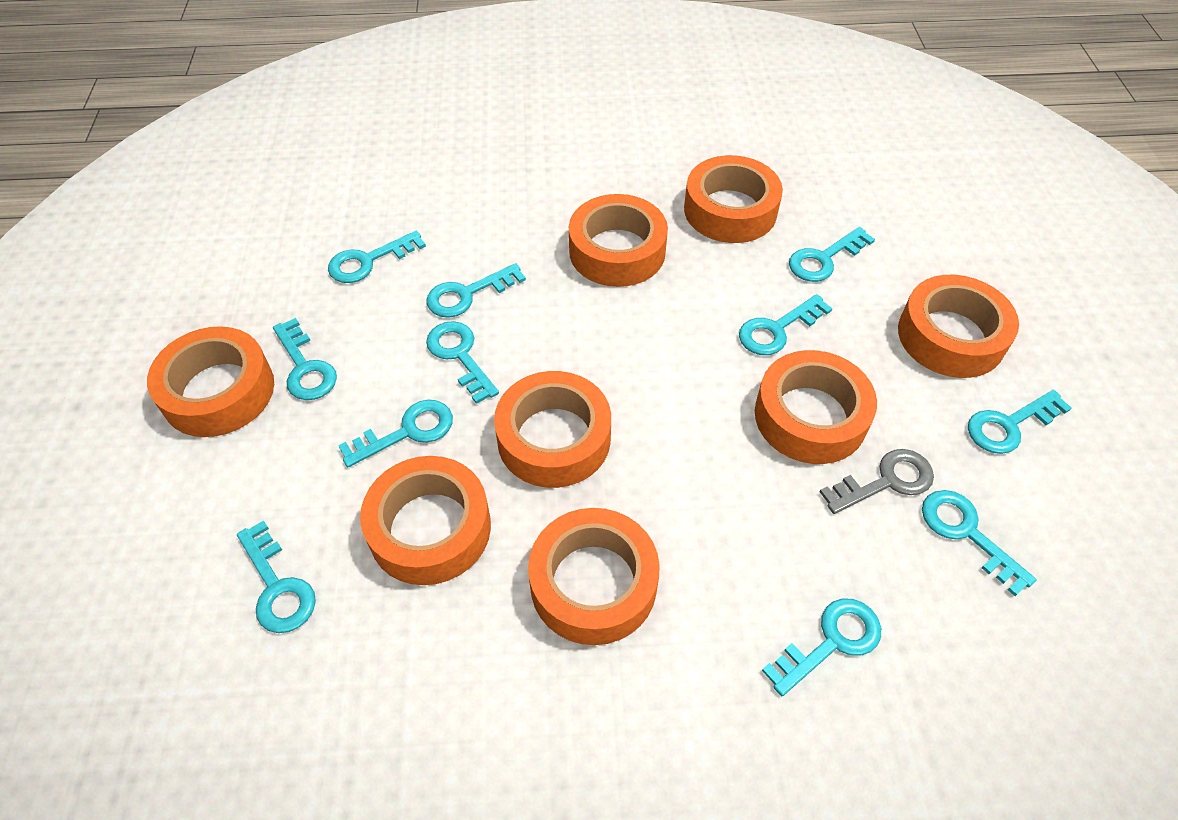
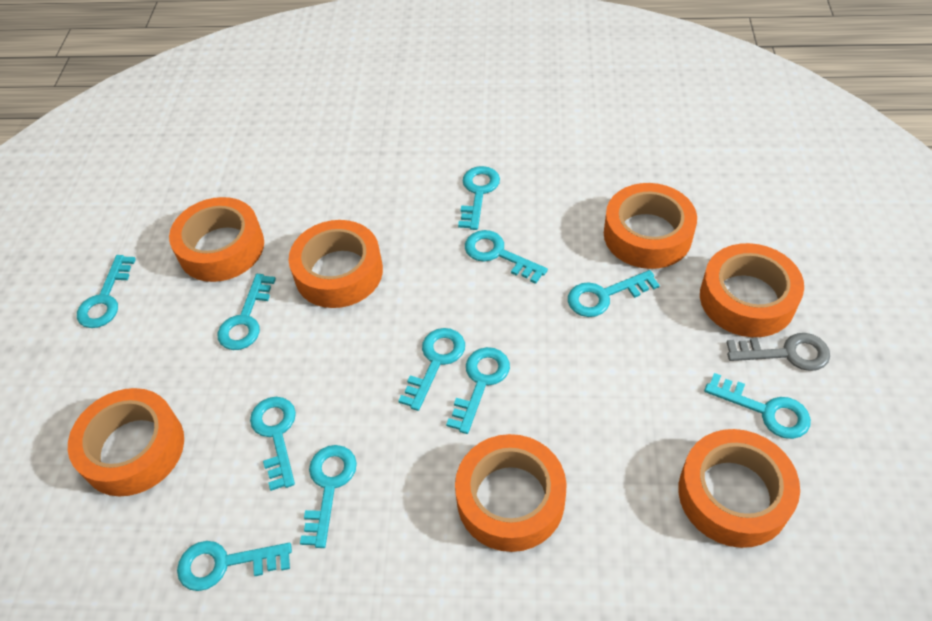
orange tape: [147,326,274,437] [360,456,491,585] [494,371,611,488] [528,508,660,645] [569,194,668,287] [684,155,783,243] [755,350,877,464] [898,275,1019,378] = 8 -> [68,388,184,496] [169,197,264,282] [289,220,383,308] [455,434,567,552] [604,183,697,269] [678,429,800,548] [700,243,804,337] = 7

